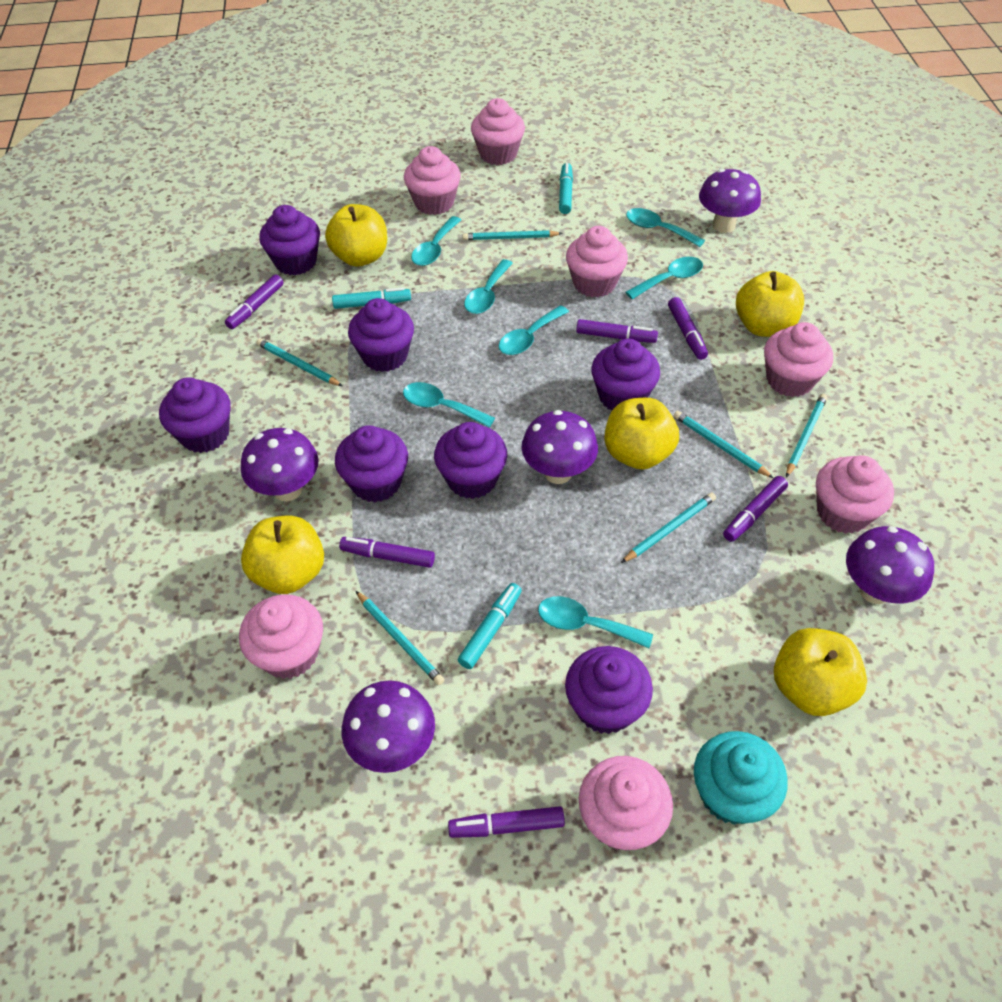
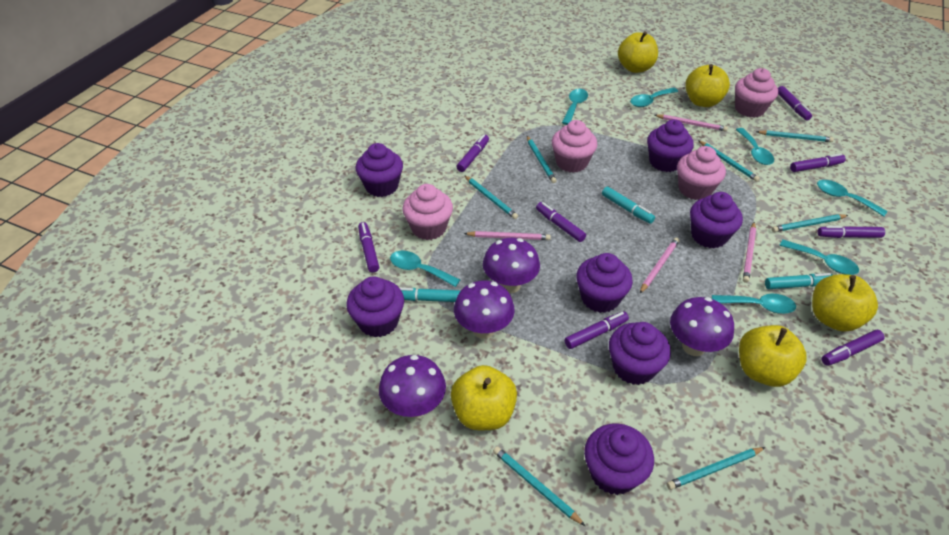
pink cupcake: [239,595,323,679] [404,146,461,215] [471,98,525,165] [566,226,628,298] [579,756,673,851] [764,322,833,397] [816,455,894,534] = 7 -> [403,184,453,240] [552,120,597,173] [677,146,726,200] [735,68,778,118] = 4
pink pencil: none = 0 -> [464,231,551,240] [640,237,679,293] [654,114,728,132] [743,222,756,283] = 4
purple marker: [225,274,284,329] [339,537,435,568] [448,806,565,838] [576,319,658,343] [668,297,708,360] [723,476,788,542] = 6 -> [358,222,379,273] [456,134,489,172] [536,202,586,242] [565,311,629,349] [778,86,812,121] [790,153,846,172] [817,226,885,238] [821,330,885,366] = 8
purple mushroom: [241,428,319,501] [342,680,435,773] [521,410,598,484] [699,169,761,233] [846,526,934,604] = 5 -> [379,355,446,418] [454,280,515,339] [483,238,540,293] [670,297,734,356] = 4
turquoise cupcake: [694,731,788,825] = 1 -> none = 0
turquoise pencil: [256,338,342,386] [356,591,445,685] [462,230,563,240] [621,493,716,563] [674,411,773,478] [786,394,827,478] = 6 -> [464,175,518,219] [493,446,585,526] [527,136,557,183] [667,447,766,490] [698,140,760,182] [756,130,834,142] [772,214,848,232] = 7

